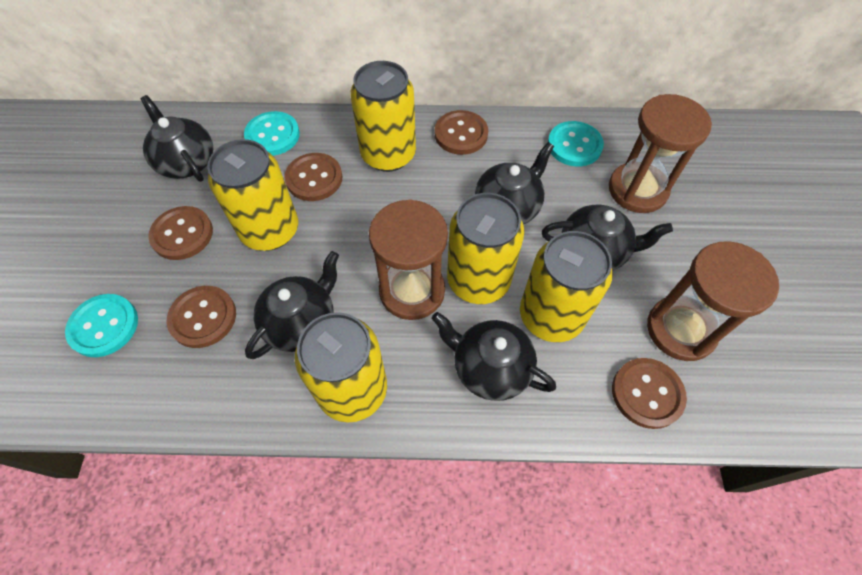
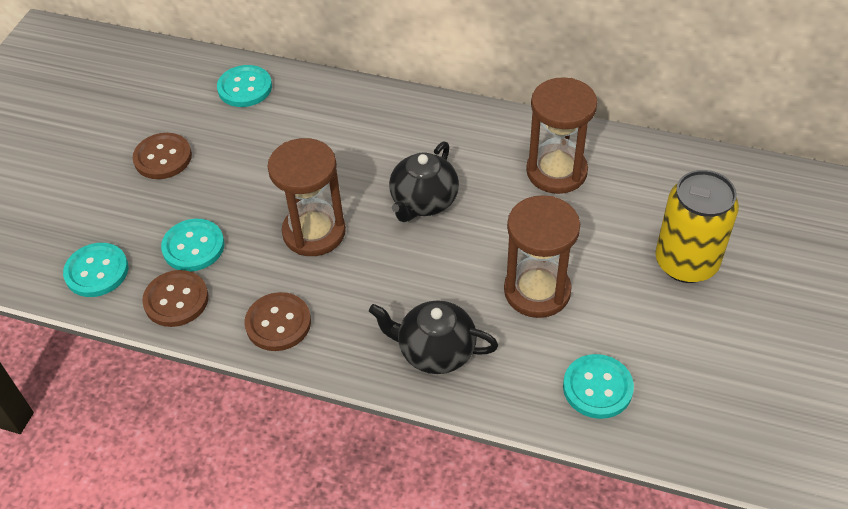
black teapot: [141,95,213,182] [245,251,339,359] [432,312,556,401] [475,142,554,224] [542,205,673,271] = 5 -> [369,300,498,374] [389,142,459,222] = 2
brown button: [148,206,213,260] [167,286,236,348] [284,153,342,201] [435,110,488,155] [612,358,687,429] = 5 -> [133,133,192,179] [142,270,209,327] [245,292,311,351] = 3
turquoise button: [65,294,138,357] [244,111,300,156] [548,121,604,167] = 3 -> [63,243,128,297] [161,219,224,272] [217,65,272,107] [563,354,634,419] = 4
yellow can: [207,139,298,251] [295,312,387,423] [350,61,416,172] [447,193,524,304] [520,231,613,342] = 5 -> [655,170,739,283] = 1

